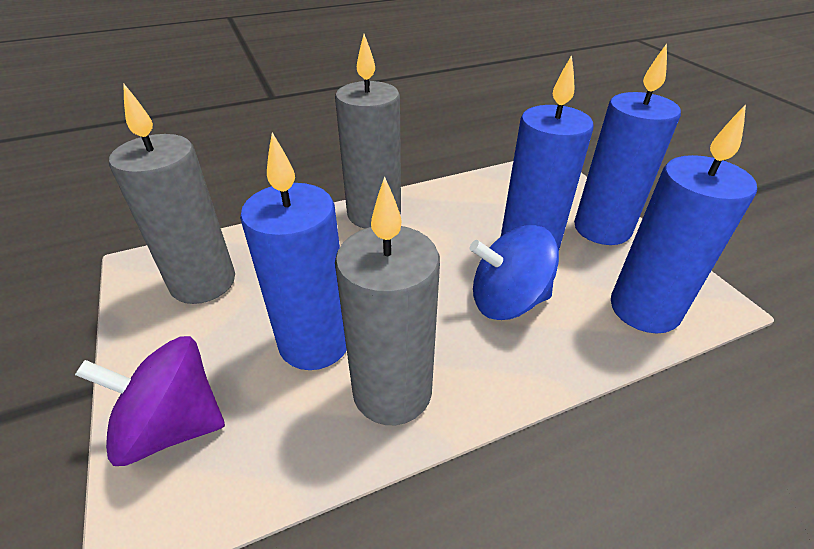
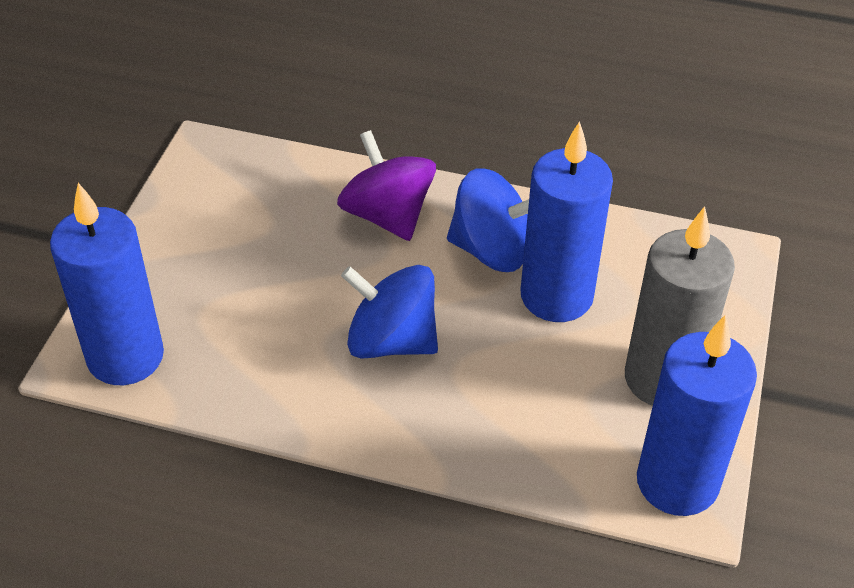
blue candle: [240,133,347,370] [501,55,594,250] [574,44,681,245] [611,104,757,333] = 4 -> [50,183,164,385] [520,121,613,322] [637,314,757,516] = 3
blue spinning top: [470,225,559,320] = 1 -> [341,265,438,359] [447,168,529,272] = 2
grey candle: [109,83,235,304] [335,34,401,229] [335,177,440,425] = 3 -> [625,206,735,406] = 1

